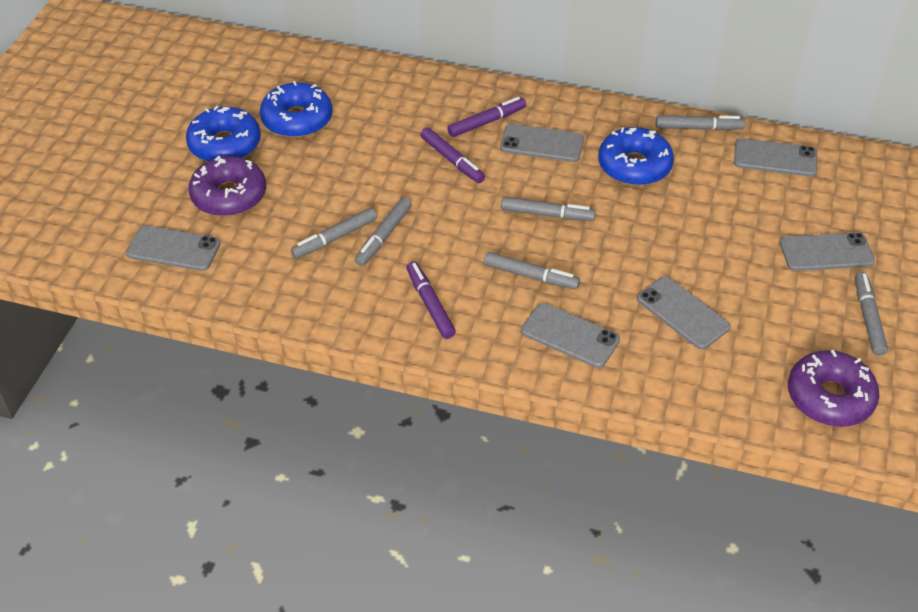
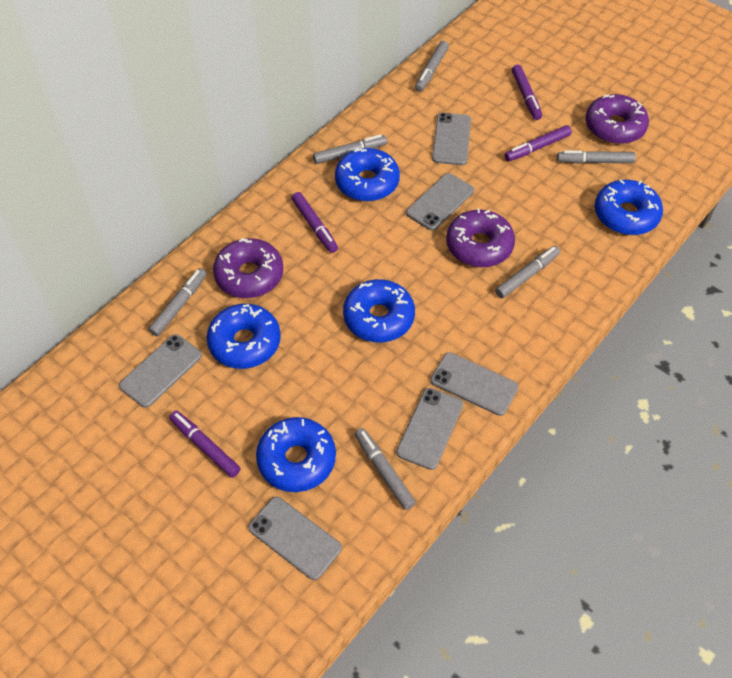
blue donut: [186,106,261,161] [260,81,332,138] [598,127,674,186] = 3 -> [207,304,281,369] [256,417,336,492] [335,148,400,201] [343,279,415,342] [595,179,663,235] = 5
purple donut: [188,156,266,216] [788,350,879,427] = 2 -> [213,238,283,298] [446,208,515,267] [585,94,649,144] = 3
purple marker: [406,261,456,339] [420,127,485,183] [447,97,526,137] = 3 -> [169,410,241,478] [292,192,338,253] [505,125,572,161] [512,65,542,120] = 4

